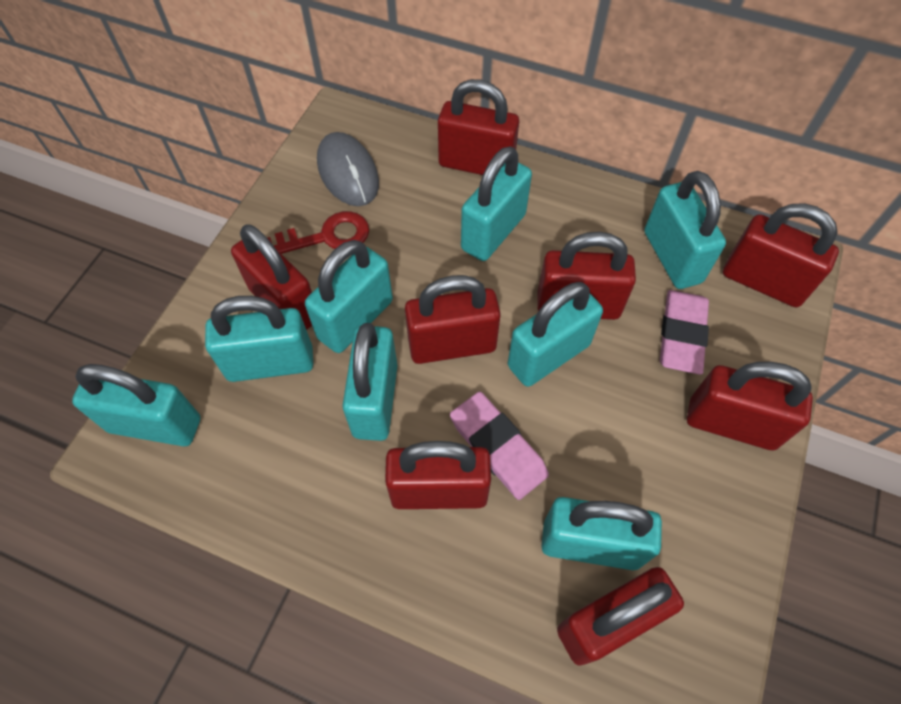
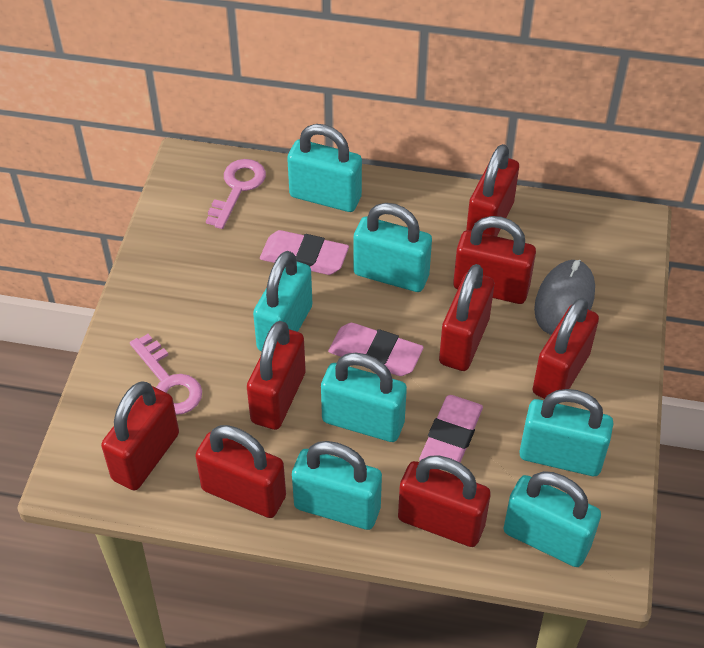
pink eraser: [450,392,549,500] [660,290,709,375] = 2 -> [260,230,349,275] [328,323,424,376] [419,395,483,463] = 3
pink key: none = 0 -> [130,334,202,415] [206,159,266,229] = 2
red key: [268,211,369,254] = 1 -> none = 0
turquoise padlock: [72,364,200,446] [205,296,313,382] [305,240,393,353] [342,323,398,441] [461,146,532,261] [508,282,603,387] [541,497,662,570] [644,171,726,289] = 8 -> [253,251,312,351] [287,124,362,212] [292,441,382,530] [321,353,407,442] [354,203,432,292] [503,471,601,567] [519,389,613,476] = 7

